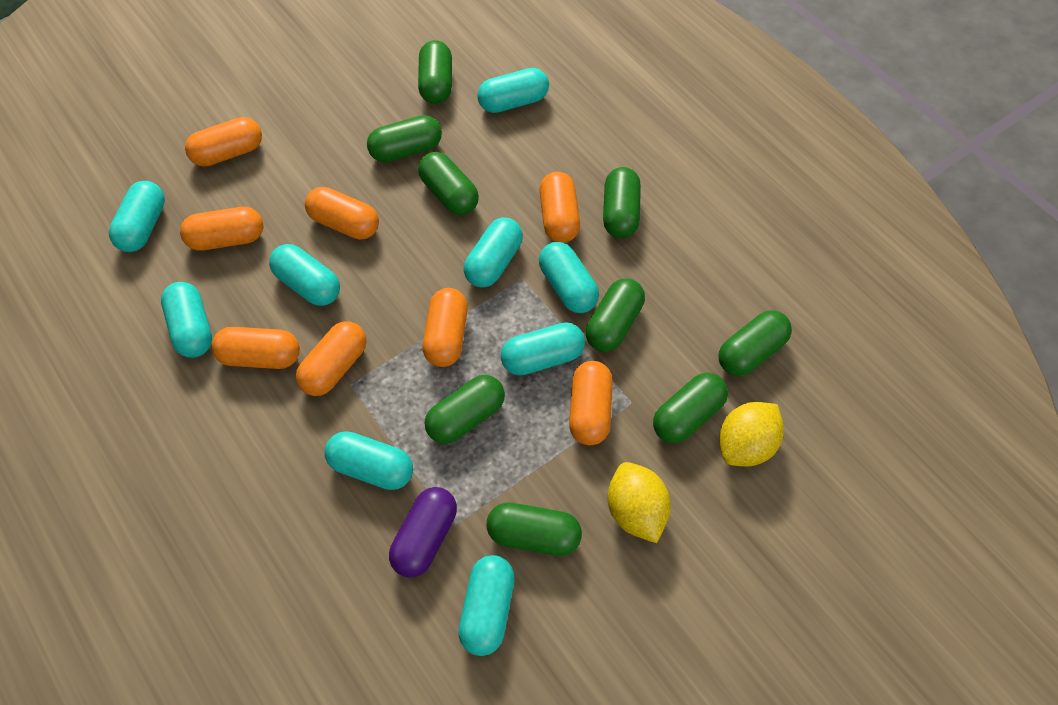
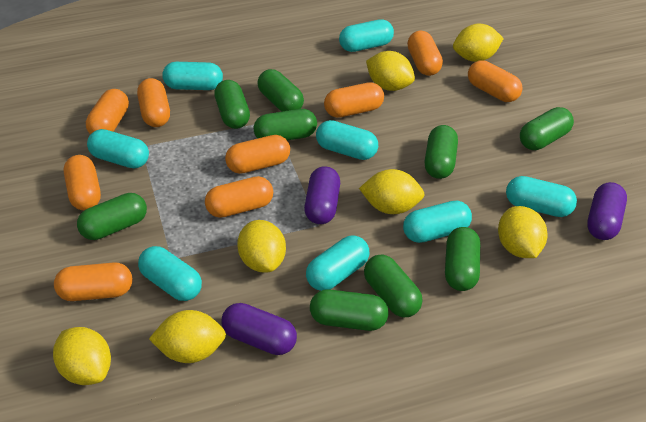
orange capsule: [180,207,263,251] [185,117,262,167] [211,327,300,369] [296,321,366,396] [305,187,379,240] [423,288,468,367] [539,172,580,243] [569,361,613,445] = 8 -> [54,262,132,301] [64,155,101,210] [86,89,129,134] [137,78,170,127] [205,176,273,218] [225,135,290,174] [324,82,384,118] [407,31,443,76] [468,60,523,102] = 9
purple capsule: [389,487,457,578] = 1 -> [221,303,297,355] [304,166,340,224] [587,182,627,240] = 3
turquoise capsule: [109,181,165,252] [161,282,212,358] [269,244,340,306] [325,431,413,490] [458,555,515,656] [464,218,523,287] [477,68,549,113] [501,322,585,376] [539,242,599,313] = 9 -> [87,129,149,169] [138,246,202,301] [162,62,223,90] [306,235,369,291] [316,120,378,160] [339,19,394,52] [403,201,472,243] [506,176,577,217] = 8
yellow lemon: [608,462,671,543] [719,402,784,466] = 2 -> [53,327,111,385] [149,310,226,363] [237,220,286,273] [359,169,424,214] [366,51,415,91] [453,24,504,62] [498,206,548,258] = 7

